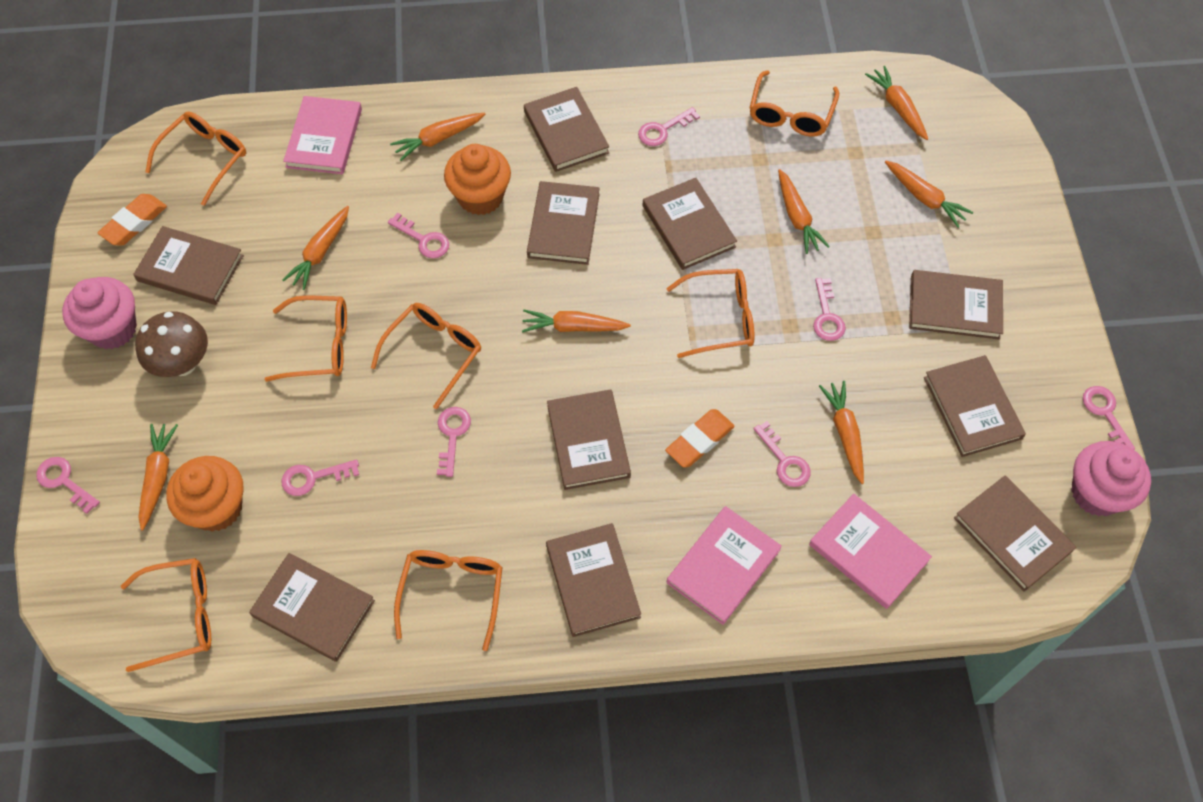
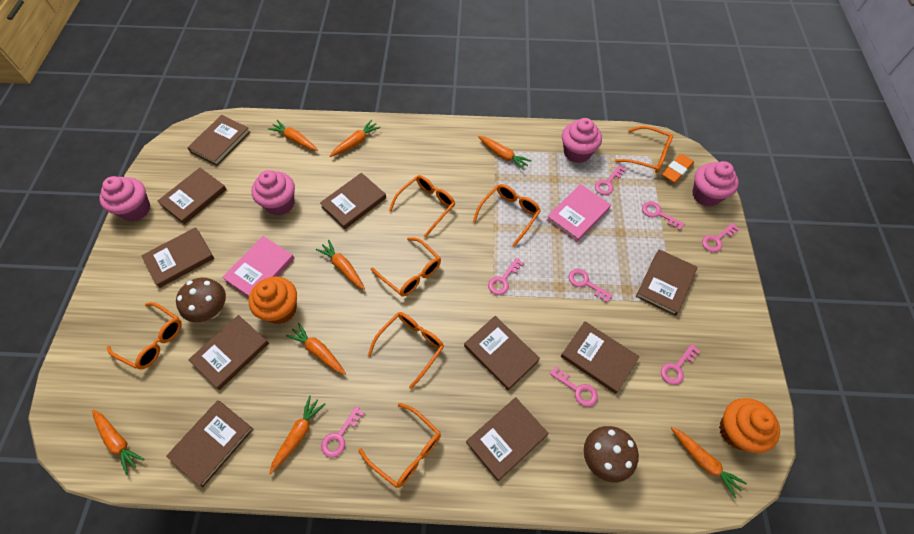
brown mushroom: [135,311,208,377] = 1 -> [176,278,226,322] [584,426,639,482] = 2
orange eraser: [98,194,167,245] [665,409,735,468] = 2 -> [662,154,694,183] = 1
pink book: [283,96,362,174] [667,506,782,625] [809,494,932,609] = 3 -> [222,236,294,297] [546,184,611,242] = 2
pink cupcake: [62,277,137,349] [1071,441,1151,516] = 2 -> [99,176,150,221] [251,170,295,216] [562,118,602,163] [692,161,739,207] = 4

